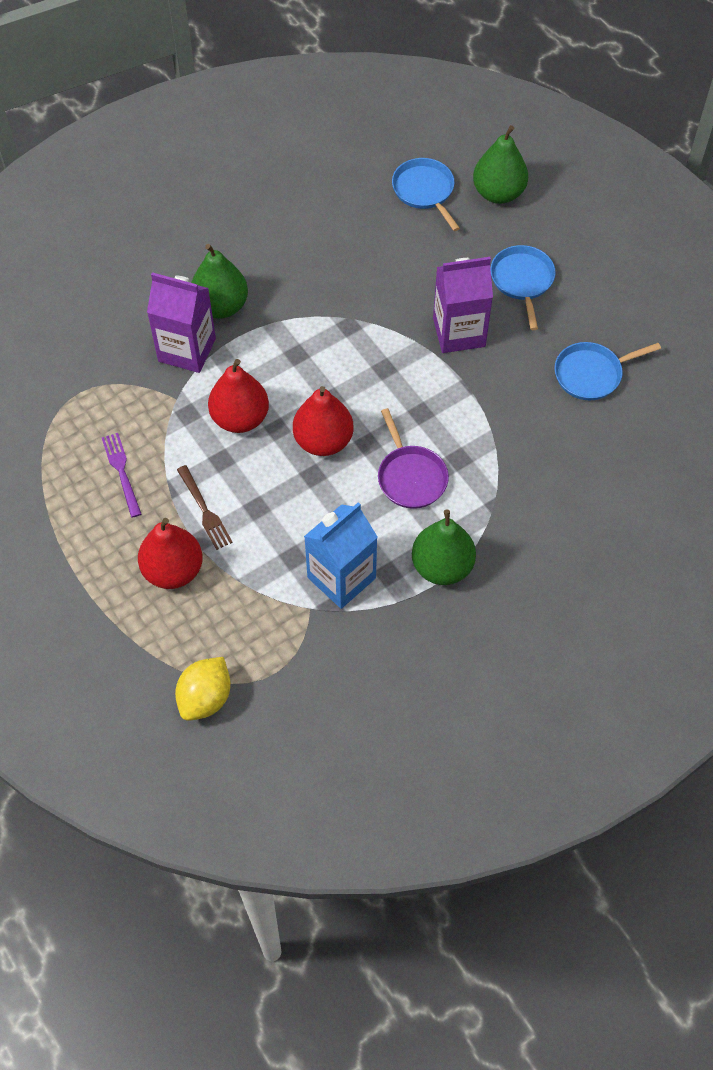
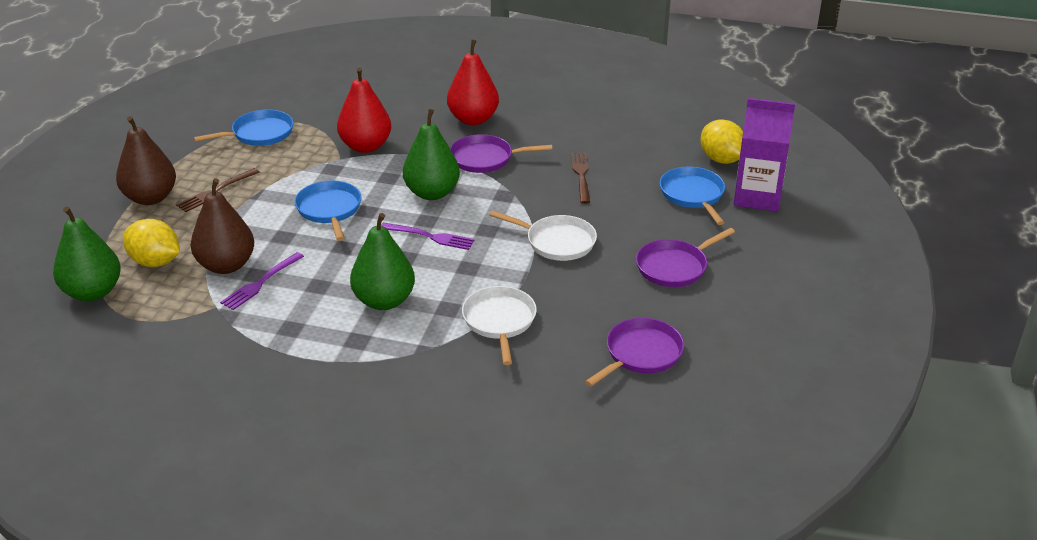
blue carton: [304,502,378,609] = 1 -> none = 0
brown fork: [177,465,233,550] = 1 -> [176,168,260,212] [571,153,590,204] = 2
brown pear: none = 0 -> [116,116,176,205] [191,178,254,274] = 2
purple carton: [147,272,216,373] [433,257,493,353] = 2 -> [734,98,795,211] = 1
purple fork: [102,433,141,518] = 1 -> [220,252,304,310] [381,223,475,250] = 2
purple pan: [378,408,449,509] = 1 -> [450,134,552,173] [585,318,684,387] [636,228,735,287] = 3
red pear: [138,518,203,589] [208,359,269,433] [293,386,354,456] = 3 -> [337,67,391,153] [447,39,499,125] = 2
white pan: none = 0 -> [462,286,537,365] [489,210,597,261] = 2
yellow lemon: [175,657,231,721] = 1 -> [123,219,180,267] [701,119,743,164] = 2

